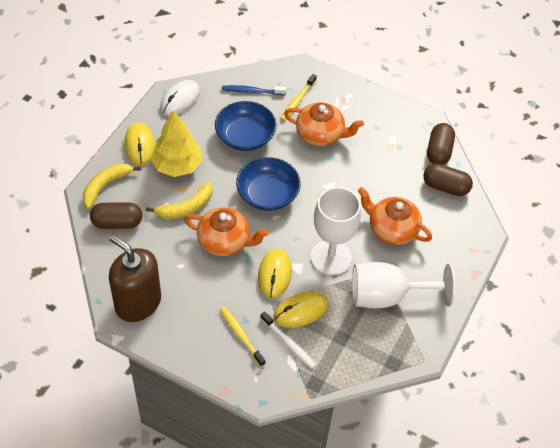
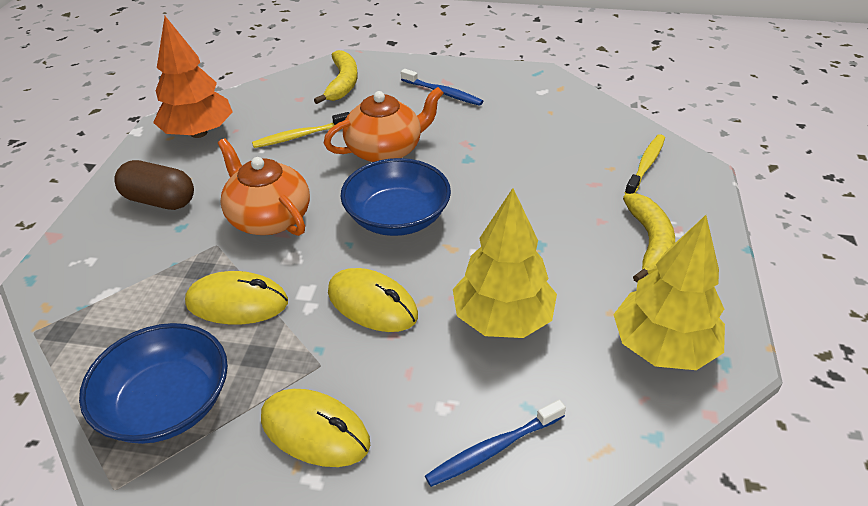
blue toothbrush: [222,85,286,95] = 1 -> [401,69,483,106] [425,399,566,487] = 2
brown capsule: [90,202,142,229] [423,163,473,196] [427,123,455,165] = 3 -> [114,160,194,210] = 1
brown soap dispenser: [109,235,161,322] = 1 -> none = 0
orange teapot: [184,207,269,256] [284,102,364,146] [358,187,432,245] = 3 -> [218,138,310,236] [324,87,443,162] = 2
orange tree: none = 0 -> [153,16,233,138] = 1
white goblet: [311,187,361,275] [352,262,455,308] = 2 -> none = 0
white mouse: [160,80,200,116] = 1 -> none = 0
white toothbrush: [260,311,316,369] = 1 -> none = 0
yellow tree: [151,110,202,177] = 1 -> [453,188,557,338] [613,215,725,370] = 2

